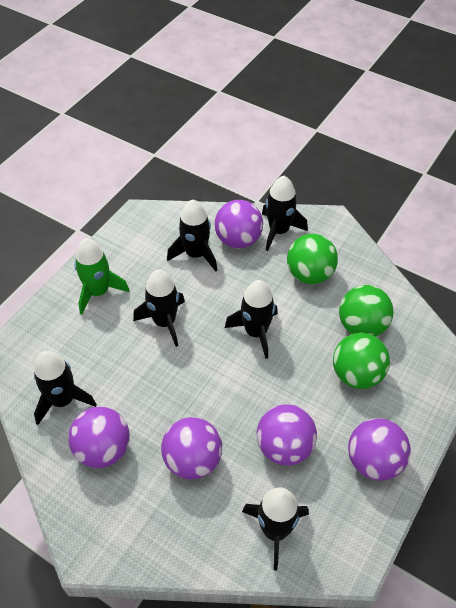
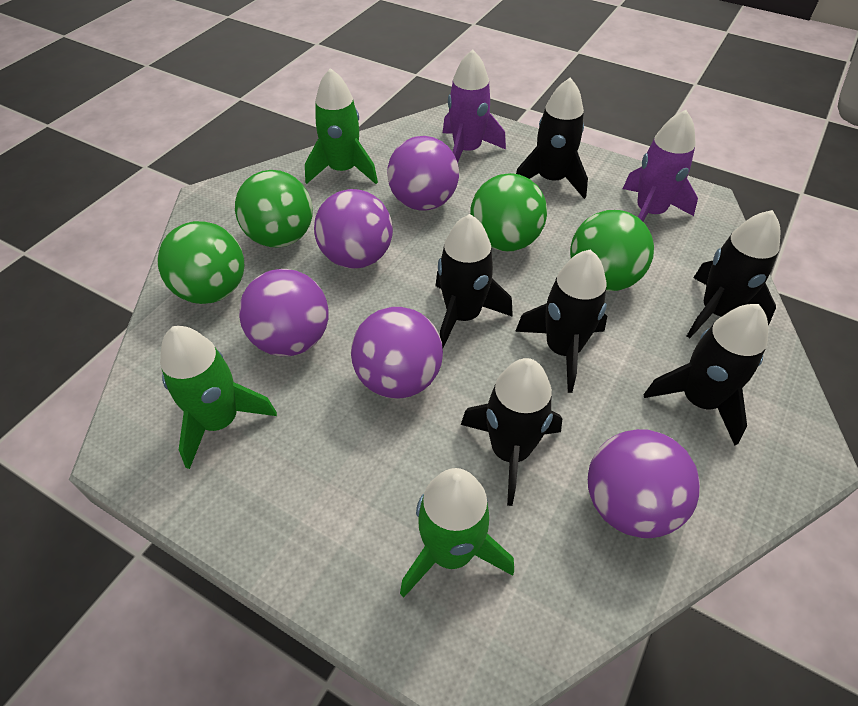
green ball: [287,234,338,284] [333,333,390,389] [339,285,394,337] = 3 -> [157,221,244,304] [235,170,313,248] [470,173,547,251] [570,210,654,291] = 4
green rocket: [75,238,130,315] = 1 -> [160,326,277,469] [305,68,378,184] [400,468,514,598] = 3
purple rocket: none = 0 -> [443,49,506,162] [623,110,698,221] = 2

